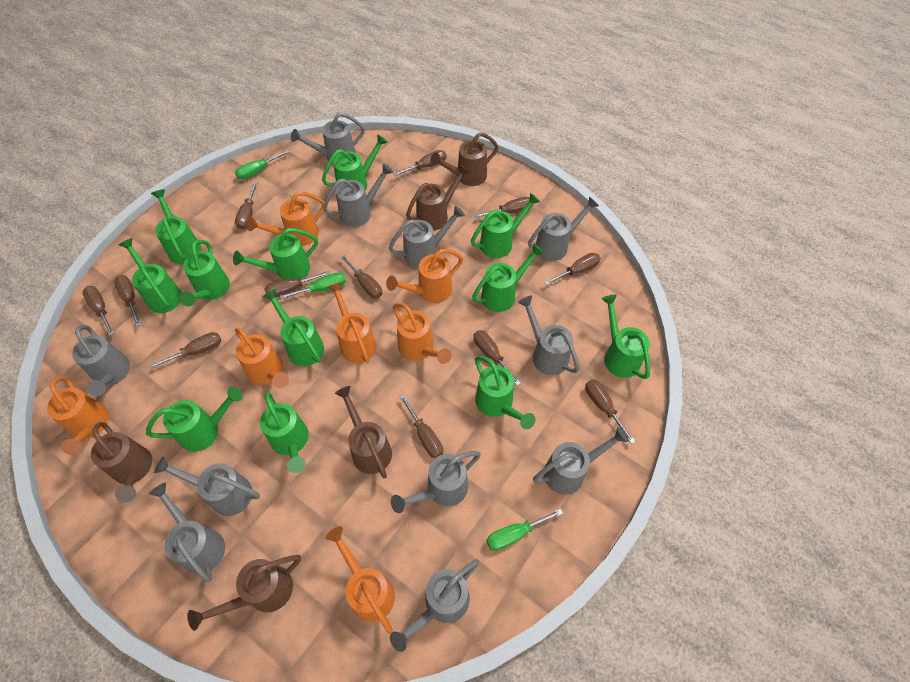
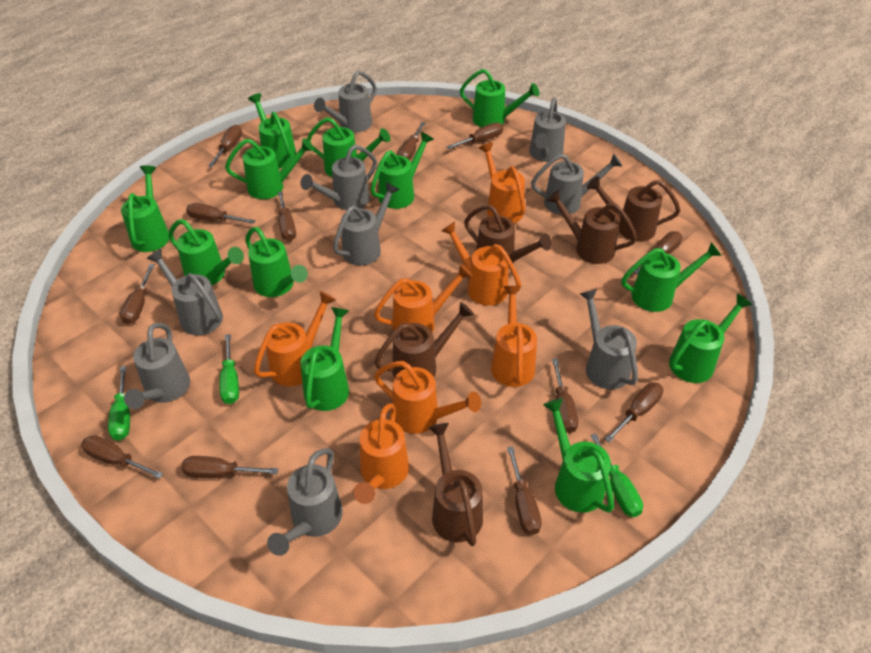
grey watering can: [72,325,130,396] [149,482,225,582] [154,456,260,516] [291,112,365,164] [323,163,393,227] [389,206,465,268] [390,559,479,652] [391,451,481,513] [518,296,580,375] [528,196,599,261] [533,427,629,495] = 11 -> [124,323,190,409] [147,249,223,335] [267,448,343,556] [301,145,377,210] [314,71,377,132] [333,182,400,265] [529,97,566,162] [531,154,622,215] [580,289,638,389] = 9

